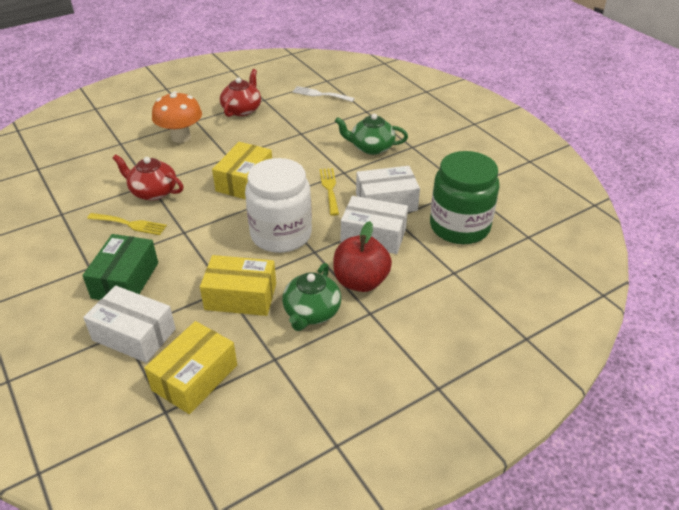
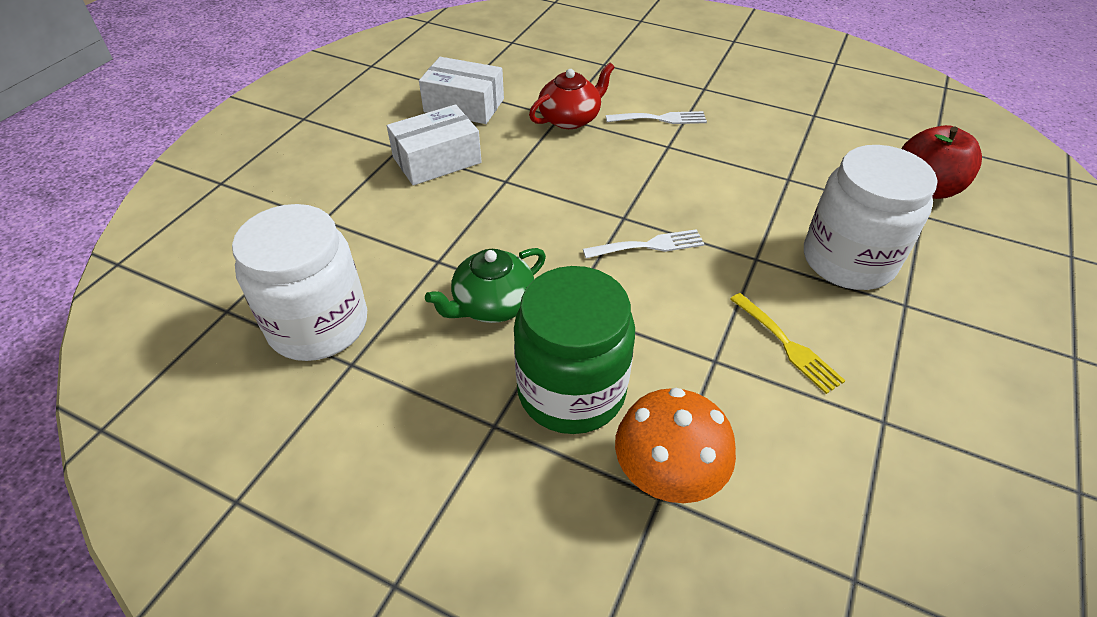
green box: [82,234,158,300] = 1 -> none = 0
green teapot: [282,263,341,331] [335,114,408,155] = 2 -> [425,248,546,323] = 1
red teapot: [113,154,184,201] [220,69,261,117] = 2 -> [529,63,615,129] = 1
white box: [83,286,176,363] [341,196,408,254] [356,166,420,212] = 3 -> [387,104,482,185] [419,57,504,124] = 2
white fork: [292,86,355,102] = 1 -> [583,229,704,258] [606,111,707,124] = 2
white jar: [245,158,312,253] = 1 -> [232,204,367,361] [804,145,937,290] = 2
yellow box: [144,321,237,414] [200,255,276,316] [212,142,272,200] = 3 -> none = 0
yellow fork: [87,213,167,235] [320,168,339,216] = 2 -> [730,293,846,394] = 1

